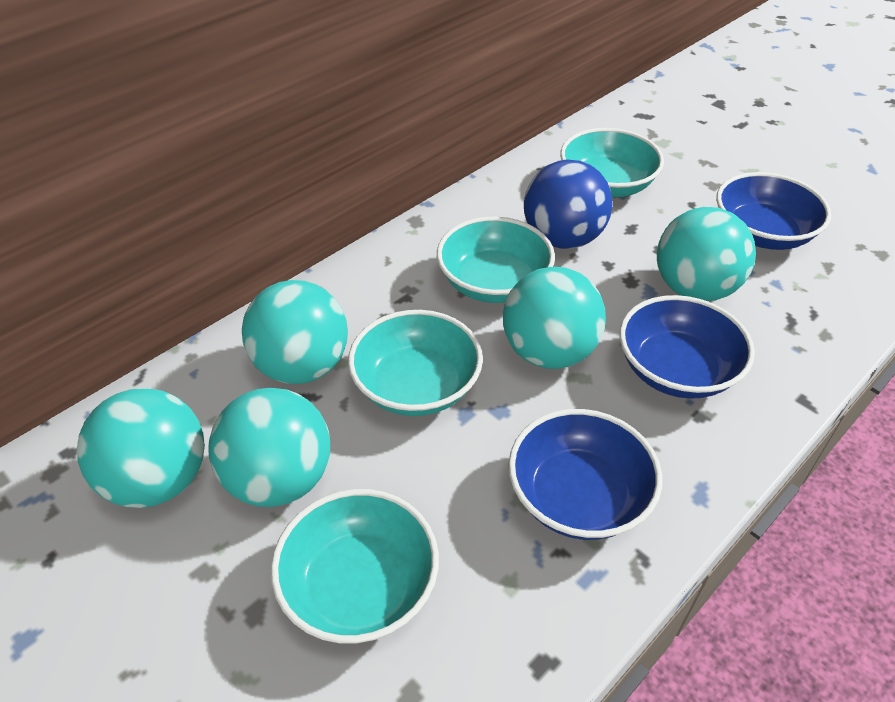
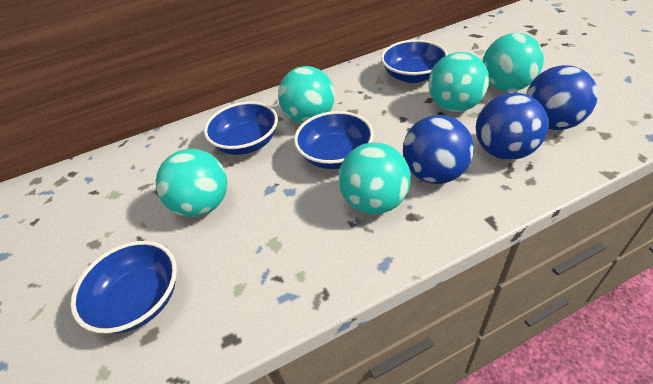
blue ball: [524,160,613,249] = 1 -> [403,115,474,184] [476,92,549,160] [526,65,598,130] = 3
blue bowl: [509,409,662,540] [620,295,755,399] [716,172,831,250] = 3 -> [70,241,177,333] [204,101,278,155] [294,111,374,169] [381,40,448,83] = 4
turquoise bowl: [271,489,439,643] [348,310,483,416] [437,217,555,303] [560,128,664,197] = 4 -> none = 0

